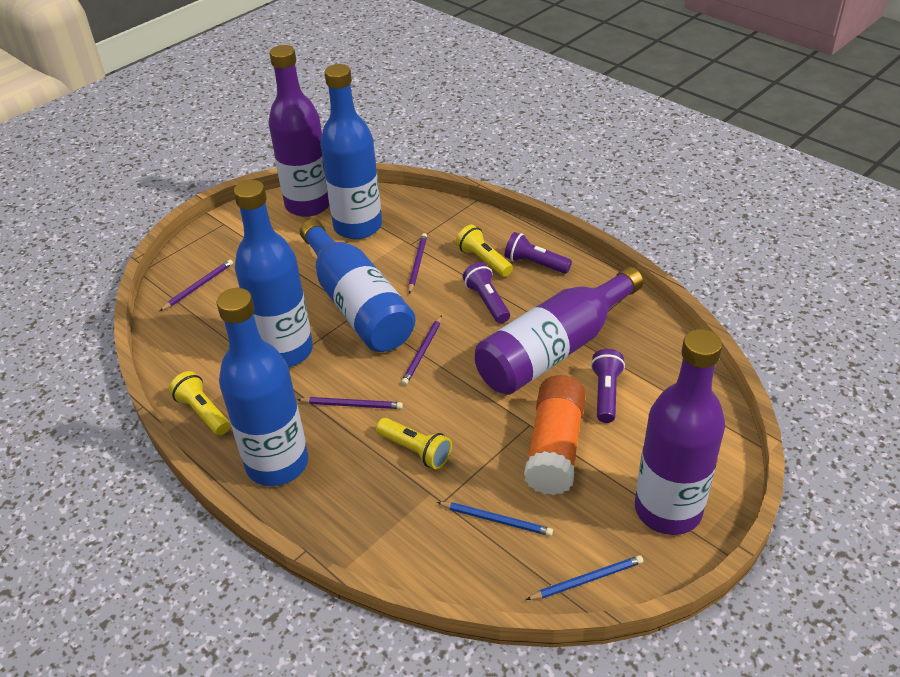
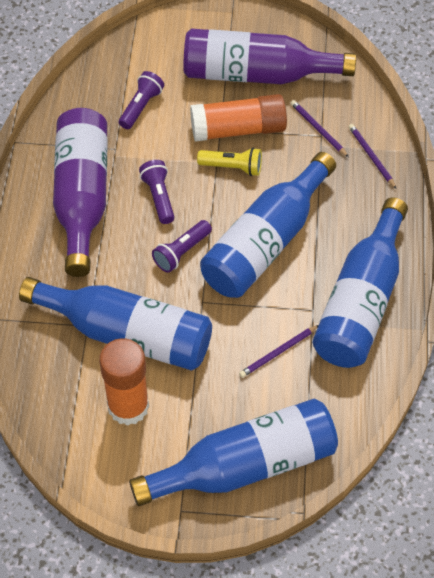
blue pencil: [437,502,553,536] [526,555,643,600] = 2 -> none = 0
orange glue stick: [524,375,586,495] = 1 -> [99,338,149,426] [190,94,287,142] = 2
purple bottle: [268,45,329,217] [475,267,643,395] [635,329,725,535] = 3 -> [53,108,108,277] [183,29,356,84] = 2
purple pencil: [160,259,233,311] [297,397,403,409] [401,315,442,385] [408,233,427,294] = 4 -> [239,325,319,378] [291,100,349,157] [348,124,396,189] = 3
yellow flashlight: [169,371,230,435] [376,418,452,469] [456,225,513,277] = 3 -> [197,147,262,176] = 1

